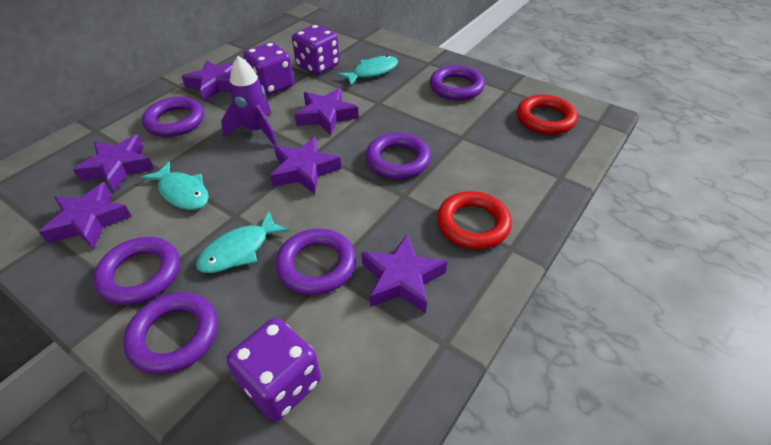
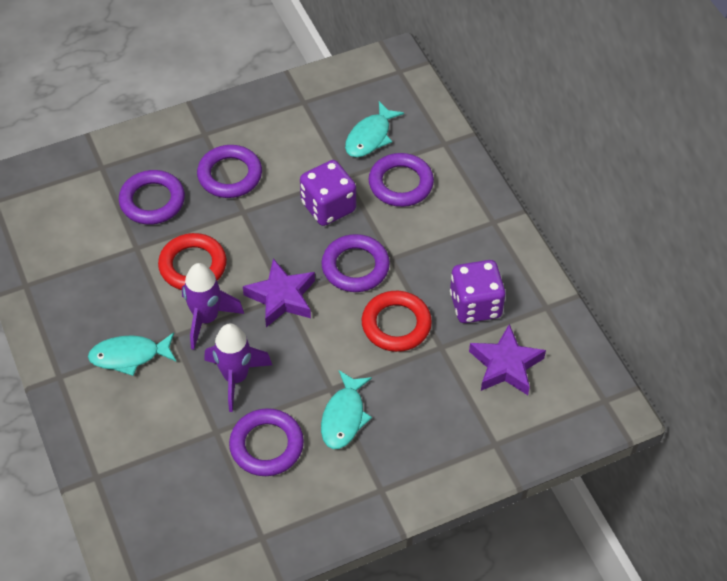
purple dice: [227,318,321,422] [243,42,294,95] [292,24,340,75] = 3 -> [300,160,356,226] [450,260,505,323] = 2
purple ring: [93,237,180,305] [123,292,218,375] [142,97,204,137] [276,228,356,295] [366,133,431,179] [430,65,485,101] = 6 -> [119,170,185,225] [197,145,262,198] [229,408,304,476] [322,234,390,292] [369,153,434,207] = 5
purple rocket: [221,56,277,146] = 1 -> [182,263,244,350] [204,324,272,412] = 2
purple star: [39,182,132,249] [73,135,154,192] [181,60,233,101] [270,137,341,194] [295,88,359,135] [361,234,447,313] = 6 -> [243,259,315,327] [469,324,546,395] = 2

